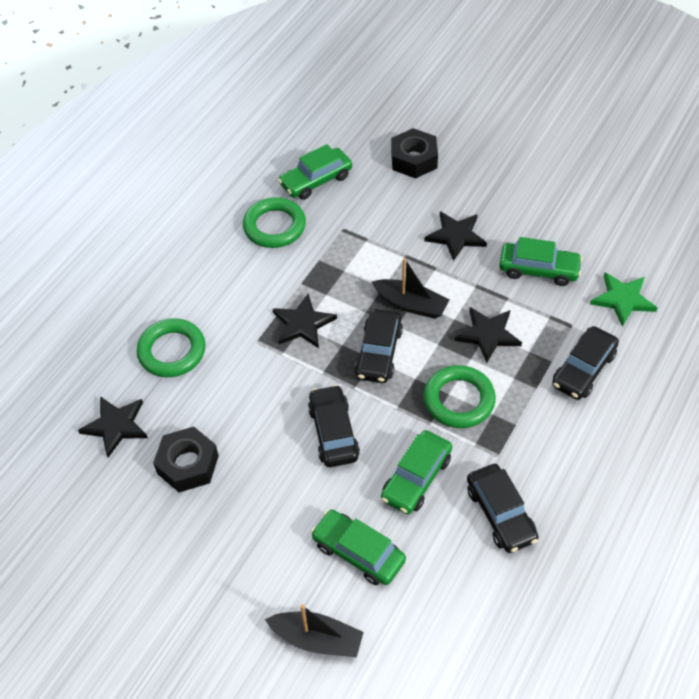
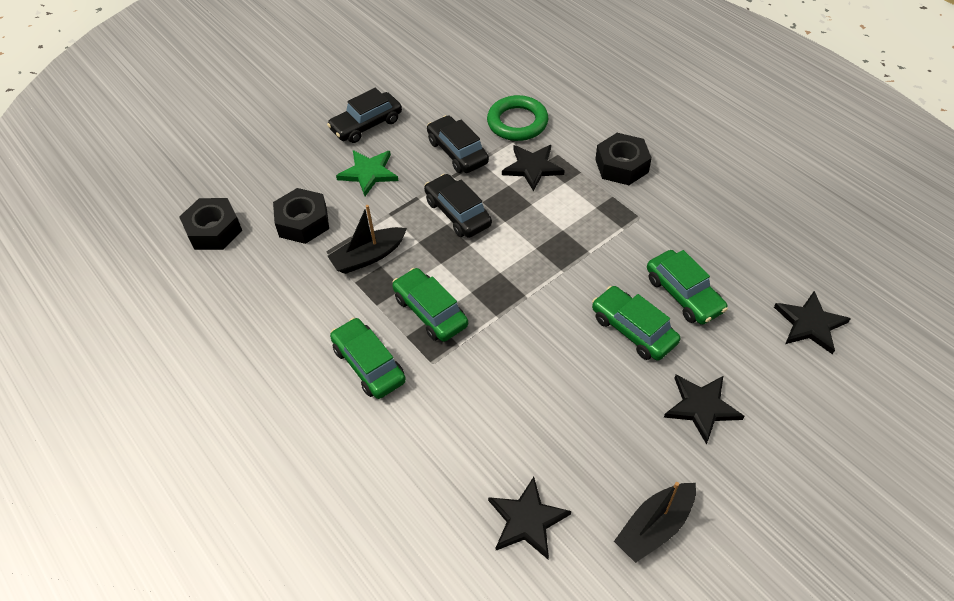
black car: [308,385,360,467] [354,309,403,383] [467,464,538,553] [552,326,619,400] = 4 -> [327,88,402,143] [424,174,492,238] [427,115,489,173] = 3
black nut: [153,427,219,492] [391,128,438,179] = 2 -> [179,198,242,250] [273,188,329,244] [595,133,652,185] = 3
green ring: [136,318,206,377] [243,197,306,248] [424,365,496,428] = 3 -> [487,95,548,141] = 1

